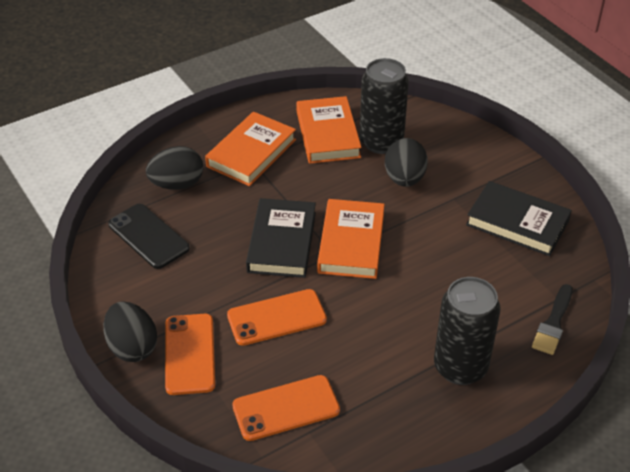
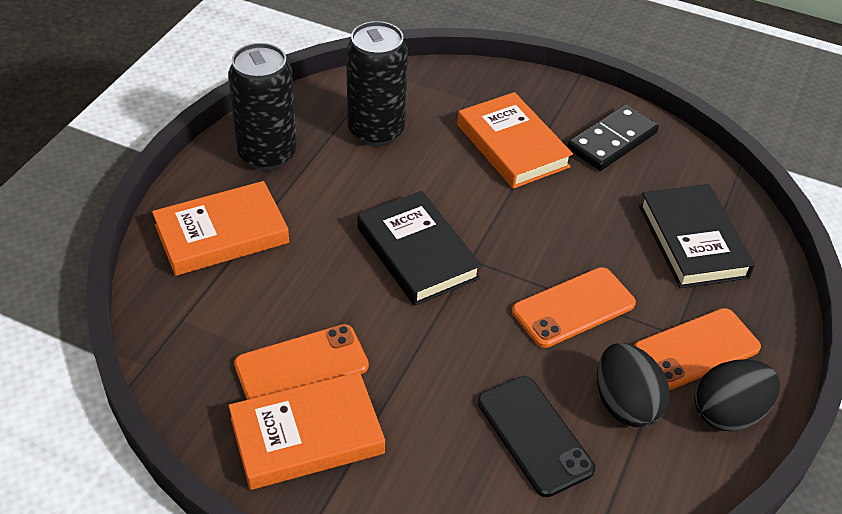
black brush: [532,284,573,355] = 1 -> none = 0
black domino: none = 0 -> [567,105,659,171] = 1
black egg: [103,301,157,362] [146,146,203,190] [385,138,428,187] = 3 -> [597,343,670,427] [694,359,780,431] = 2

